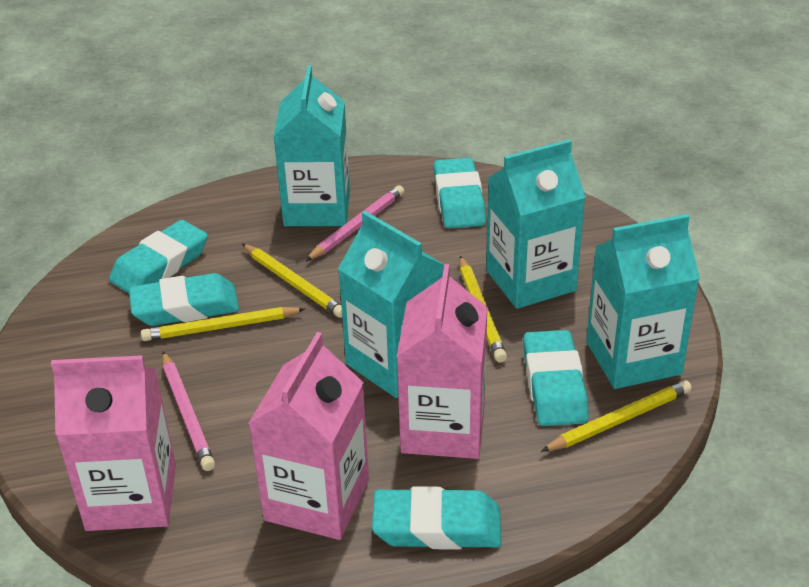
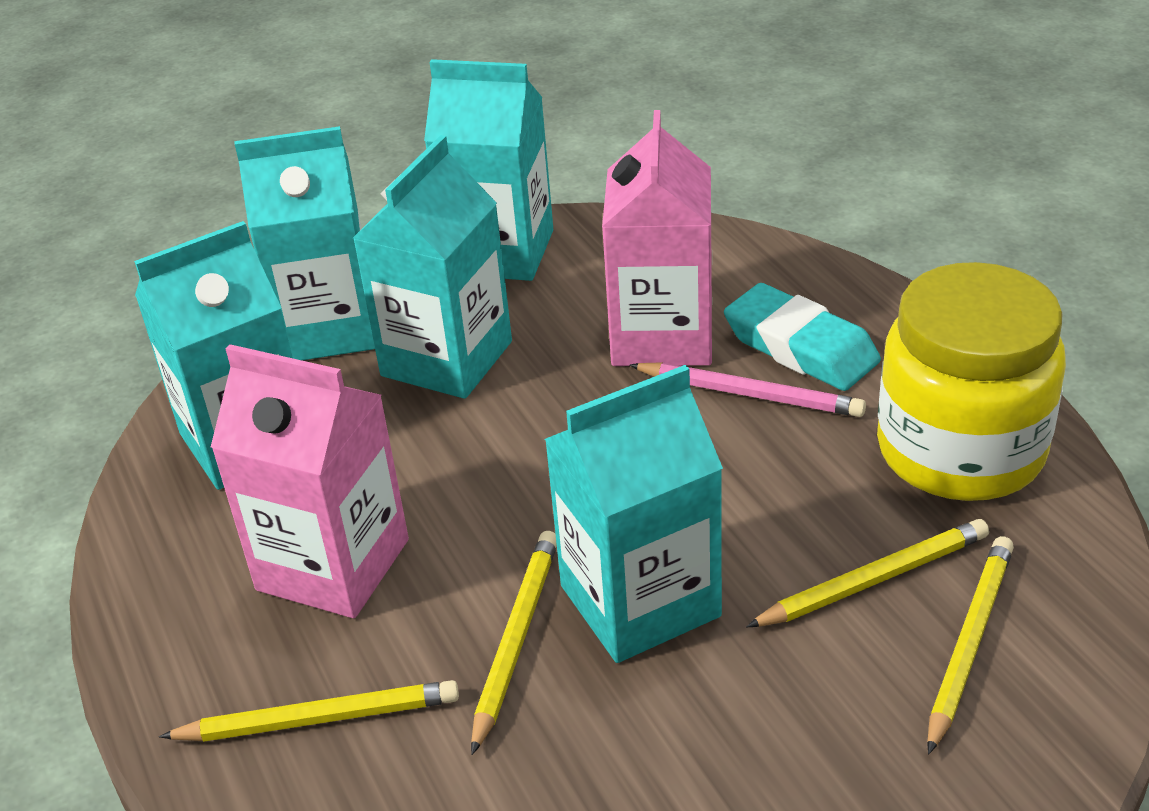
pink carton: [51,355,176,531] [248,332,369,540] [397,264,487,459] = 3 -> [211,344,409,618] [602,110,712,366] = 2
pink pencil: [162,351,215,471] [306,185,404,261] = 2 -> [630,362,866,417] = 1
turquoise carton: [273,65,350,226] [338,211,444,398] [486,139,586,309] [586,214,700,389] = 4 -> [134,221,293,490] [235,126,375,360] [353,135,512,399] [424,59,553,281] [545,365,723,663] = 5
turquoise eraser: [109,220,208,293] [129,273,239,326] [372,486,501,550] [434,158,486,228] [523,330,589,426] = 5 -> [724,283,881,391] = 1
yellow jar: none = 0 -> [877,262,1066,501] = 1

